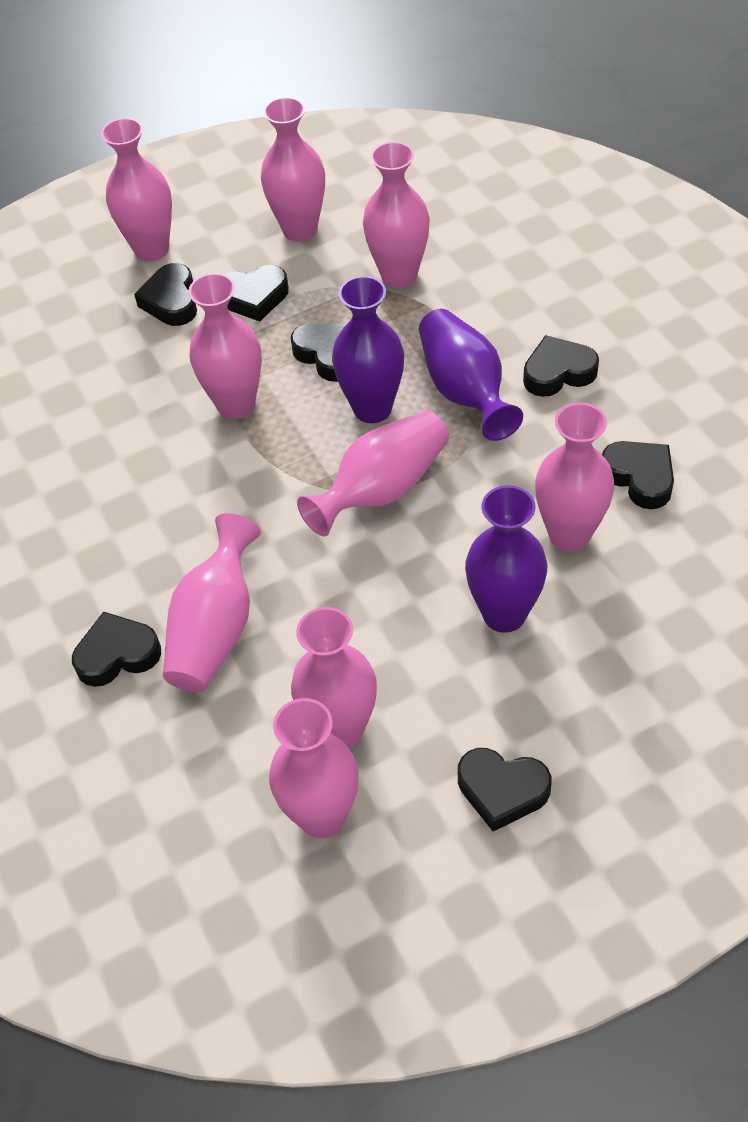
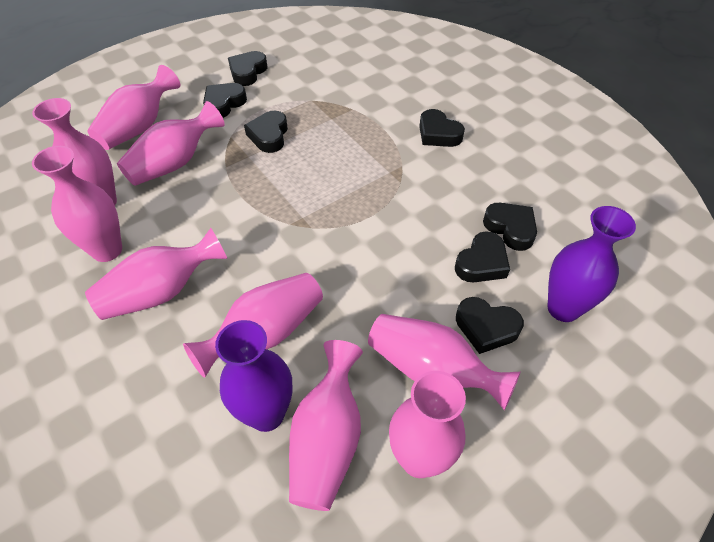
purple vase: [332,276,404,423] [419,309,523,441] [465,485,547,633] = 3 -> [215,320,293,432] [547,206,636,322] = 2

